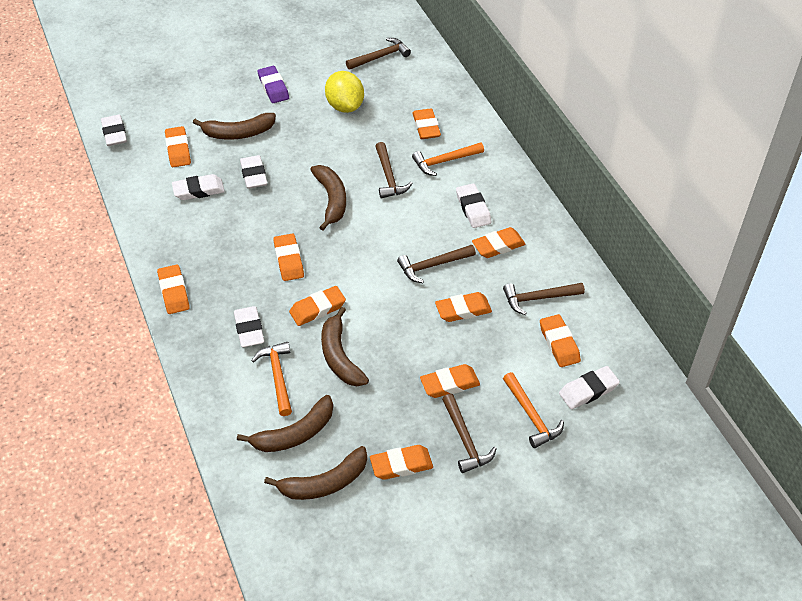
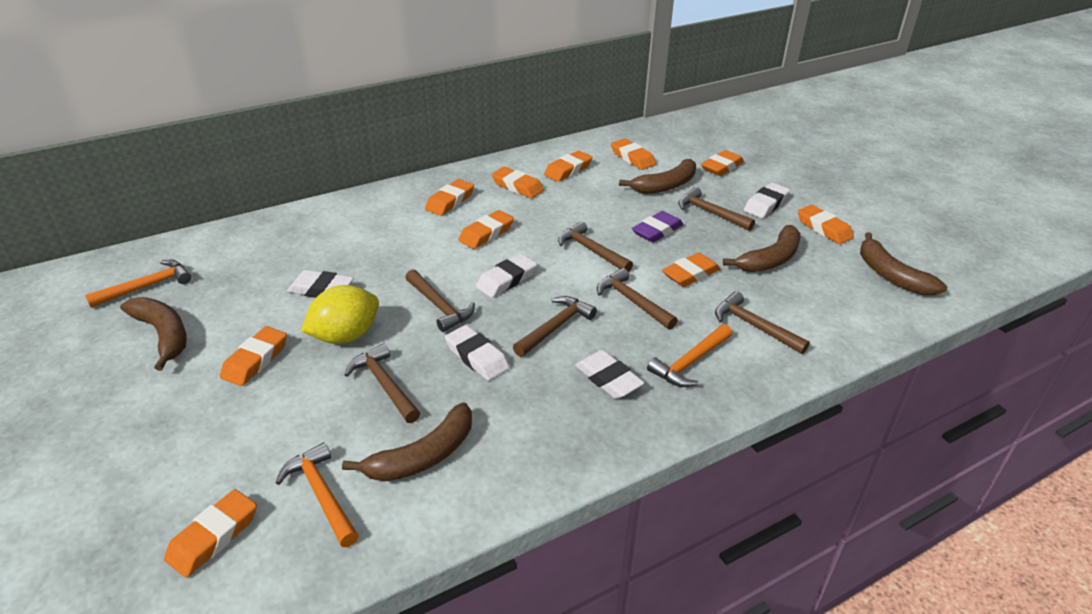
brown hammer: [346,38,411,70] [375,142,412,199] [397,245,476,283] [442,394,497,473] [503,283,585,315] = 5 -> [345,343,420,423] [405,269,475,332] [513,296,597,357] [558,221,633,272] [597,268,678,330] [678,187,755,231] [715,291,810,354] = 7
white eraser: [101,115,127,146] [172,174,225,200] [234,306,264,347] [240,155,267,189] [456,183,492,228] [559,366,620,409] = 6 -> [287,270,354,298] [445,325,510,381] [476,254,537,298] [575,350,644,399] [744,183,790,218] = 5

